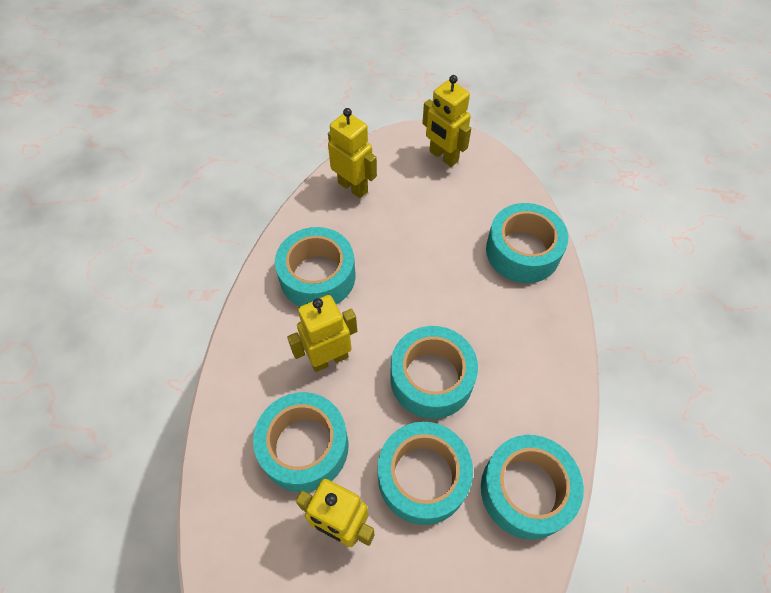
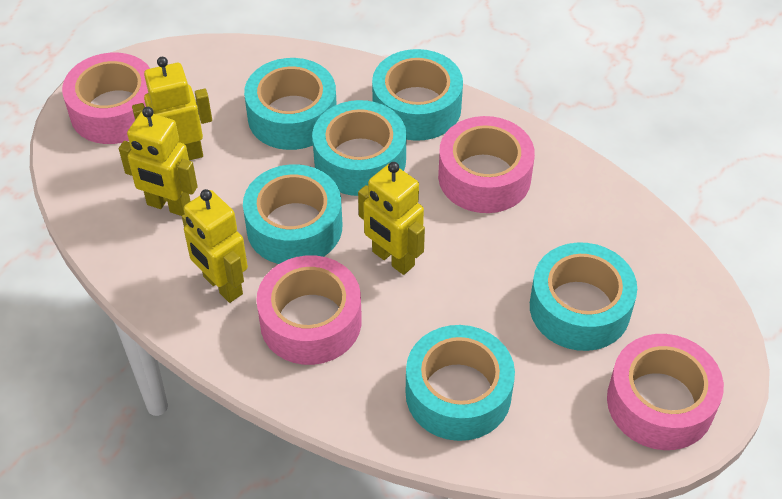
pink tape: none = 0 -> [62,53,150,144] [256,255,362,365] [438,116,535,213] [607,334,724,450] = 4

